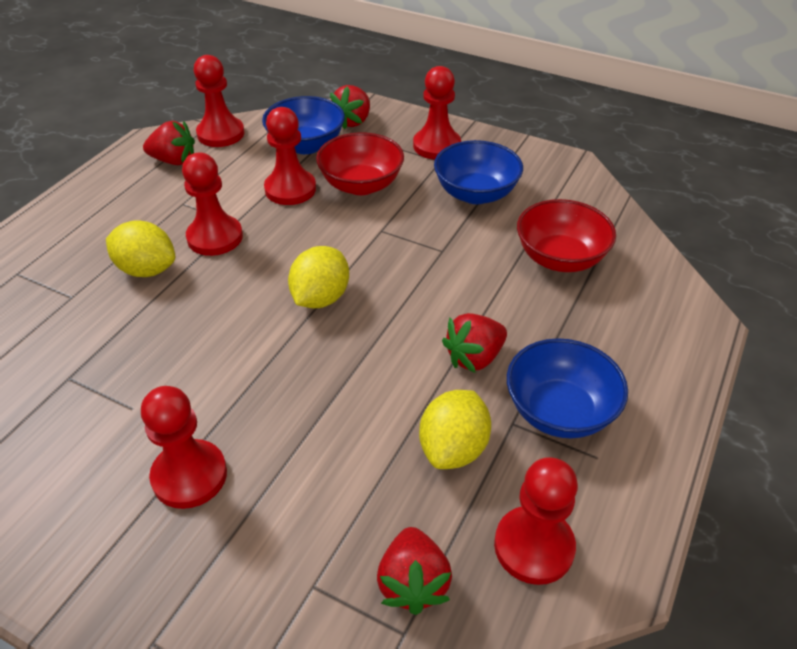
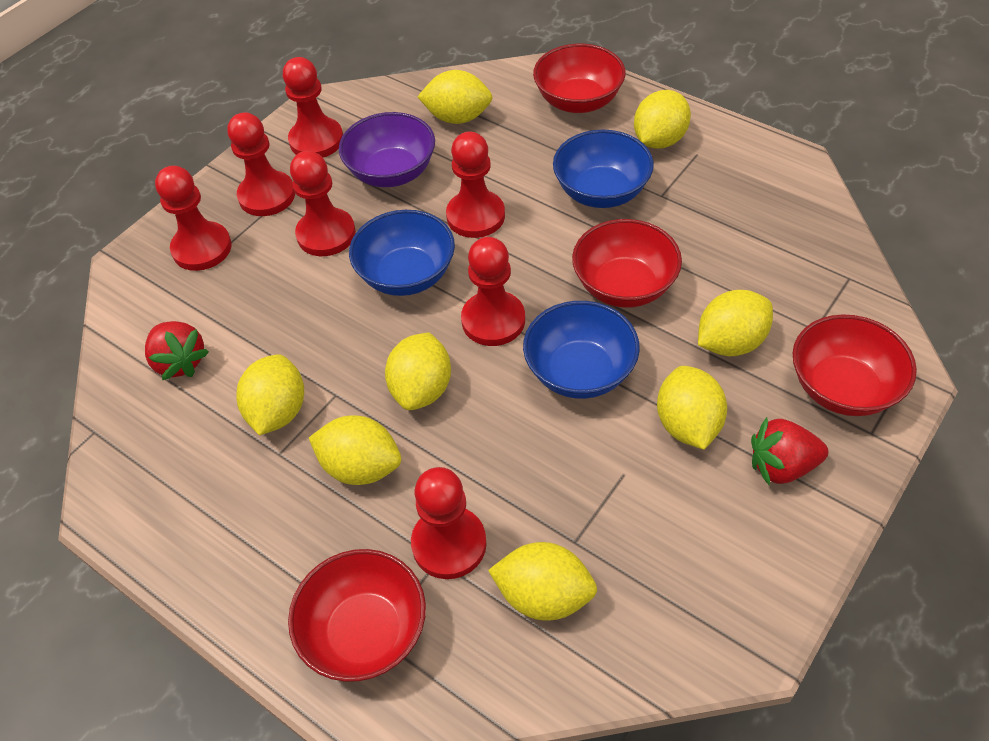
purple bowl: none = 0 -> [339,112,435,187] = 1
red bowl: [316,132,404,195] [517,199,616,272] = 2 -> [288,549,426,682] [533,44,626,113] [572,219,682,308] [793,314,917,416] = 4
red pawn: [141,386,227,509] [182,152,243,256] [194,55,244,147] [264,107,316,205] [413,66,461,160] [494,457,578,585] = 6 -> [155,166,232,271] [227,112,295,216] [283,57,343,157] [290,151,356,256] [411,467,486,579] [446,132,505,238] [461,237,525,346] = 7
red strawberry: [143,121,195,165] [330,85,370,129] [377,527,452,615] [442,313,507,373] = 4 -> [145,321,209,380] [751,417,828,485] = 2
yellow lemon: [106,220,175,277] [288,246,349,308] [419,390,491,469] = 3 -> [236,354,304,435] [309,415,401,485] [385,333,451,410] [417,70,493,124] [488,542,597,621] [634,90,691,149] [657,366,727,450] [698,290,773,356] = 8

